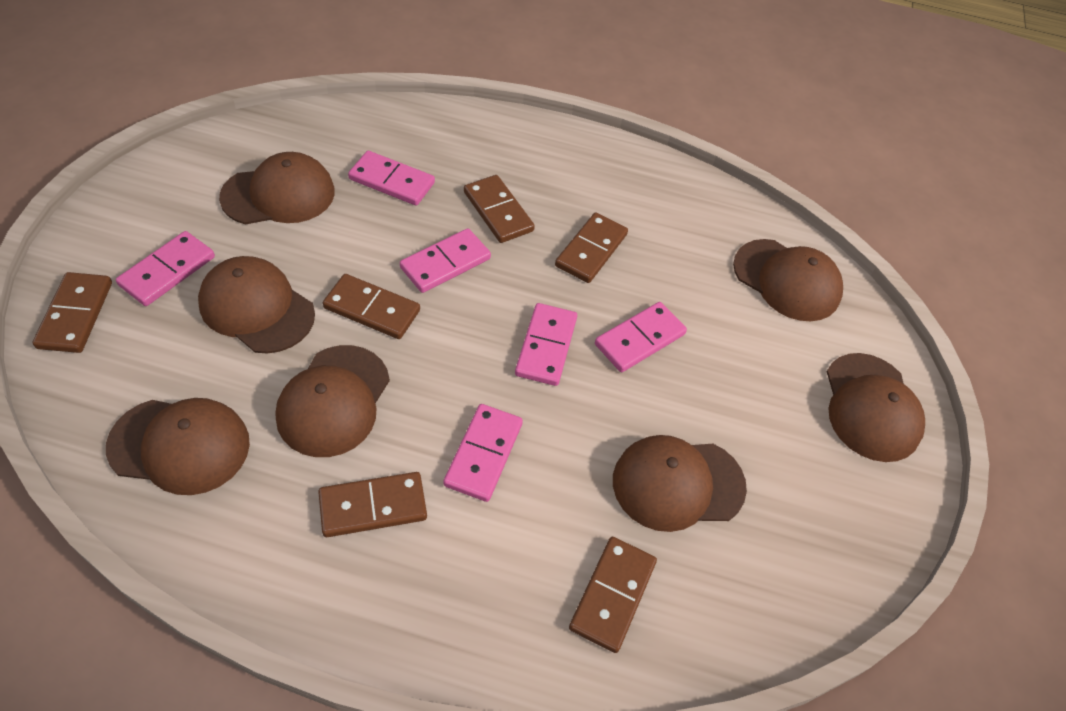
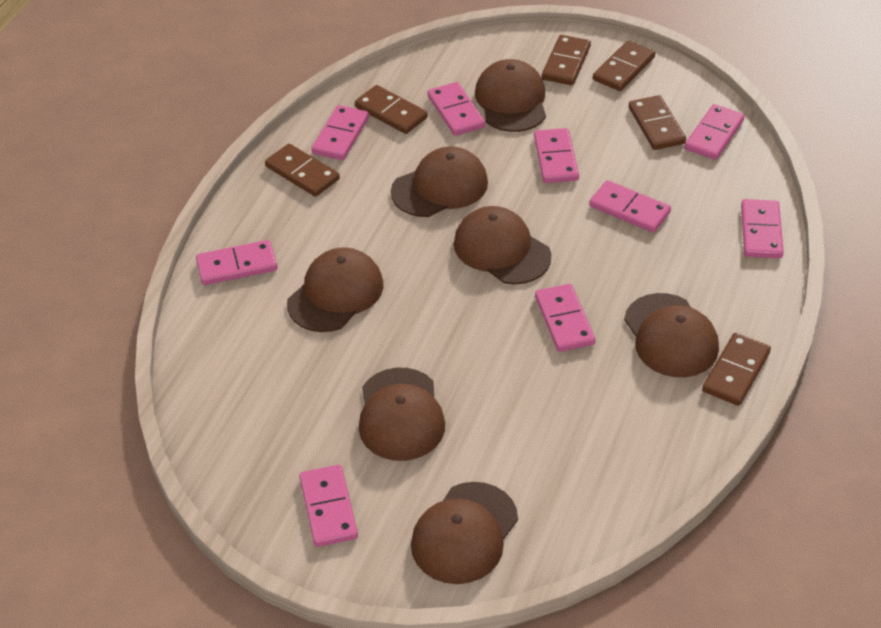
pink domino: [116,231,215,306] [348,151,435,205] [400,228,491,293] [443,404,523,502] [515,303,577,386] [595,302,687,372] = 6 -> [196,240,277,285] [299,465,358,547] [311,105,369,160] [427,82,485,136] [534,128,579,183] [535,284,596,352] [589,180,671,233] [685,104,744,160] [741,199,784,258] = 9

